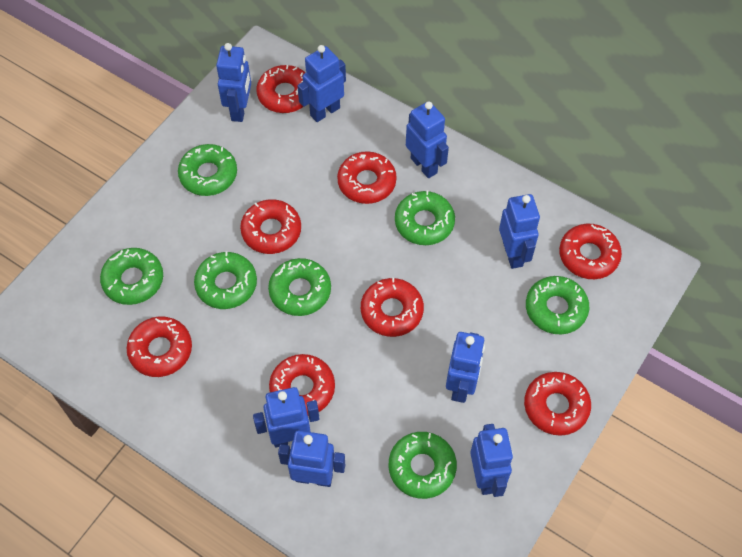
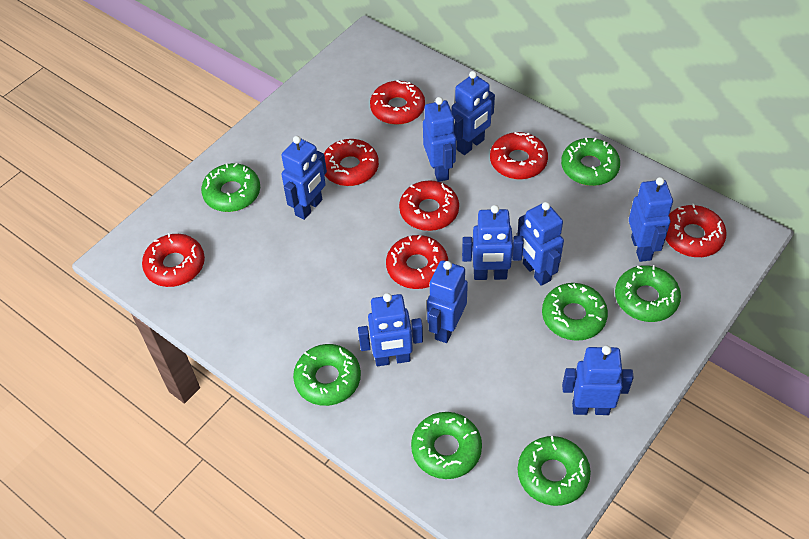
blue robot: [216,43,251,122] [253,387,319,448] [278,431,345,487] [297,45,346,122] [406,101,449,178] [446,332,485,403] [470,424,513,497] [499,194,540,269] = 8 -> [281,136,327,220] [358,293,423,366] [423,97,456,182] [427,260,468,343] [452,71,495,155] [462,205,524,280] [517,202,564,286] [562,345,634,415] [629,177,673,262] = 9
red donut: [127,316,192,377] [240,199,301,254] [257,65,305,113] [269,354,335,414] [337,151,397,204] [361,278,424,337] [524,372,591,436] [559,224,622,279] = 8 -> [142,233,205,287] [324,139,379,186] [370,80,425,125] [386,235,448,289] [399,180,459,231] [490,132,548,179] [666,204,727,257] = 7

